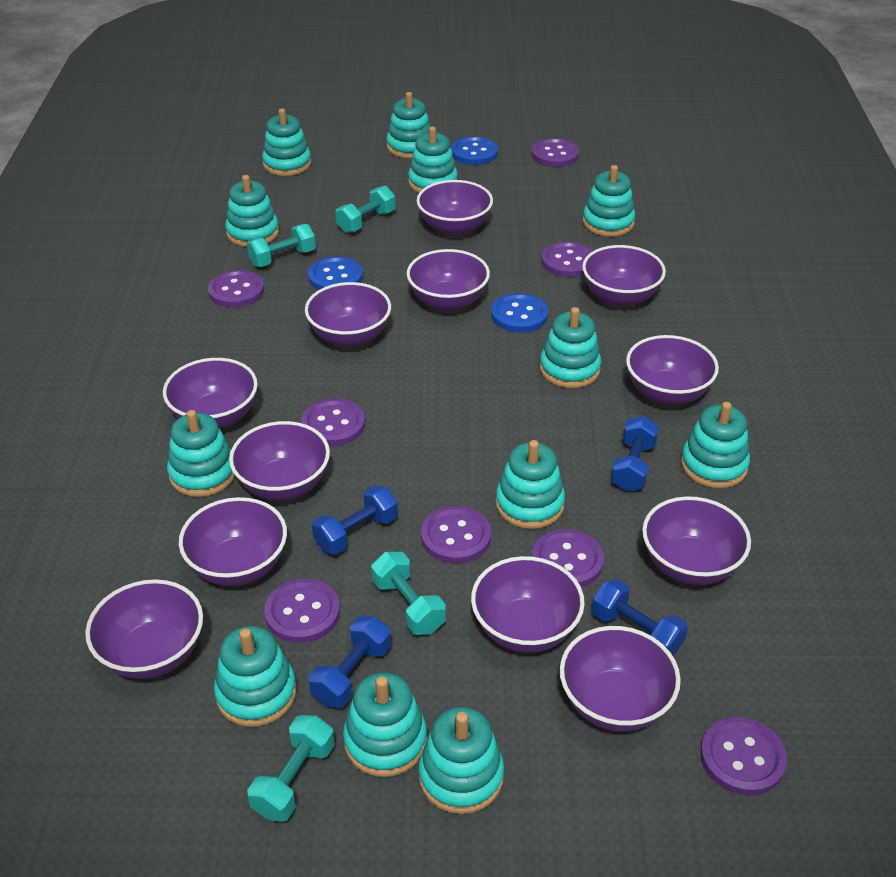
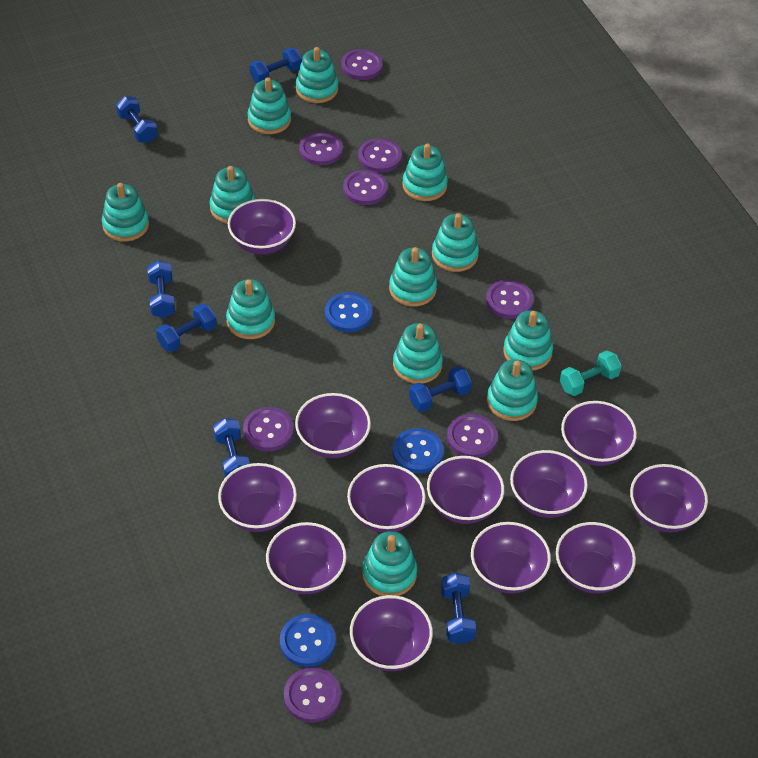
blue dumbbell: [309,616,391,708] [312,485,398,555] [592,579,688,656] [611,416,659,491] = 4 -> [116,96,158,143] [147,260,175,318] [156,304,217,352] [213,418,250,477] [250,48,302,83] [409,366,472,412] [441,573,476,644] = 7
turquoise dumbbell: [247,224,316,267] [247,715,335,822] [336,186,396,233] [371,552,446,635] = 4 -> [560,350,622,396] = 1

